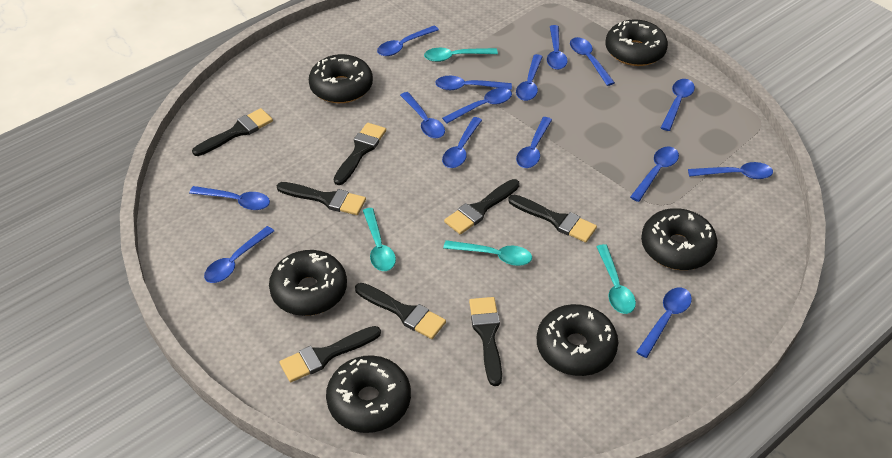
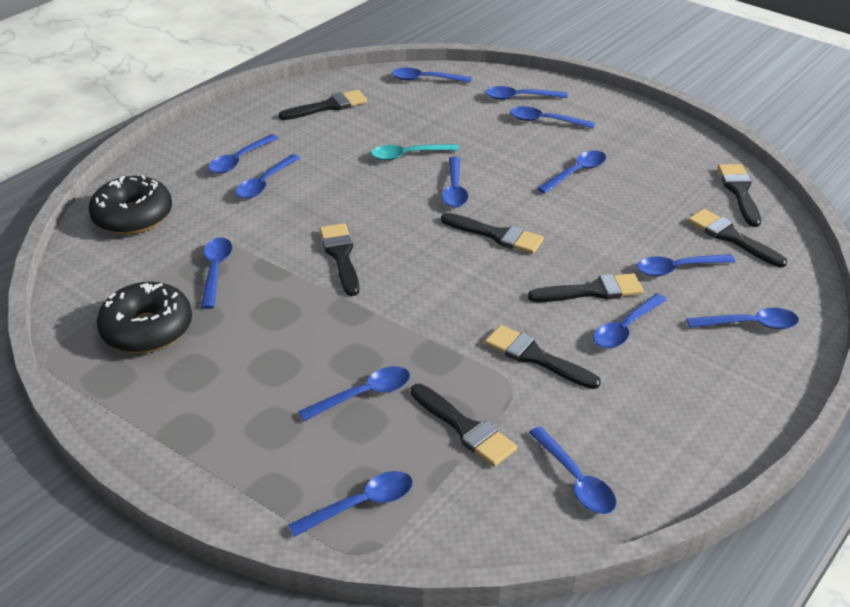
black donut: [269,250,347,316] [309,54,373,103] [326,355,411,433] [537,304,618,376] [605,19,668,66] [641,208,718,270] = 6 -> [89,175,172,235] [97,282,192,353] = 2
blue spoon: [189,186,270,210] [204,226,274,283] [377,26,439,56] [400,92,445,138] [435,76,512,90] [442,88,512,123] [442,117,482,168] [516,54,543,101] [516,117,552,168] [547,25,568,70] [570,37,615,86] [630,147,679,202] [636,288,692,358] [661,79,695,131] [688,162,773,179] = 15 -> [201,237,232,309] [208,134,278,174] [236,154,300,199] [288,471,413,537] [299,366,410,421] [392,67,472,83] [442,157,468,208] [486,86,568,100] [510,106,595,129] [529,426,616,514] [537,150,606,194] [593,293,667,349] [637,254,735,276] [687,308,799,329] = 14
turquoise spoon: [363,208,396,271] [424,48,498,62] [443,240,532,266] [596,244,636,314] = 4 -> [371,144,459,161] = 1

